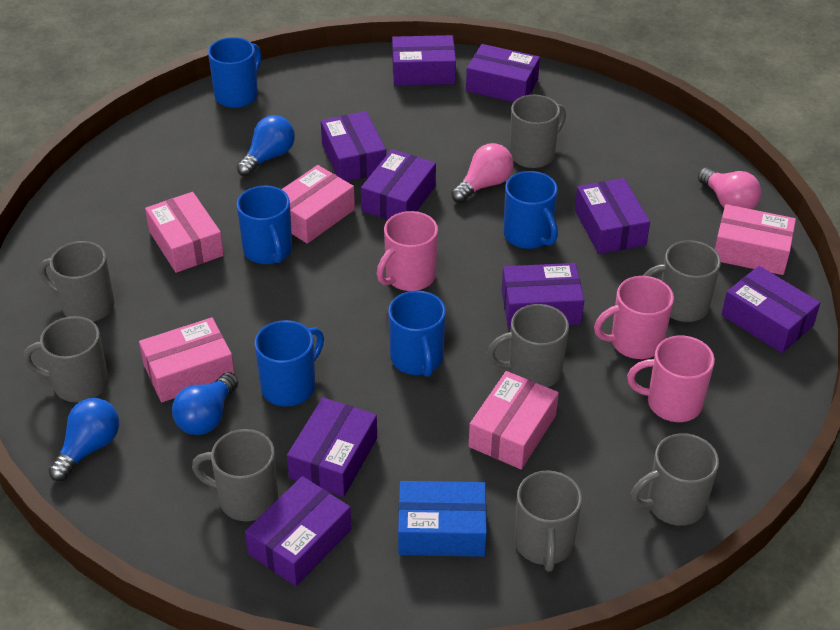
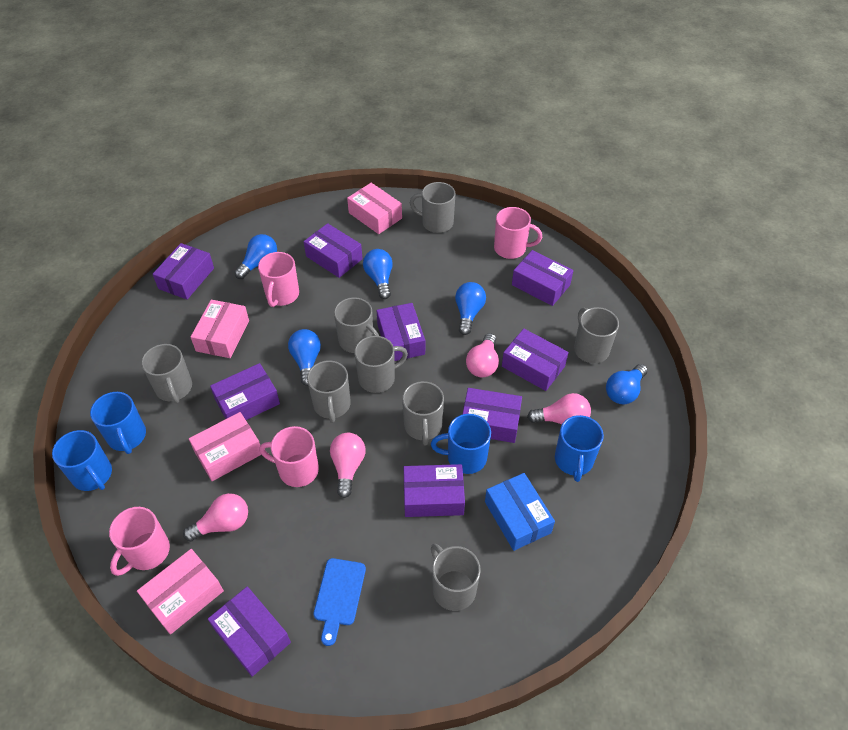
blue cutting board: none = 0 -> [313,558,366,646] = 1
blue light bulb: [48,398,119,481] [172,372,238,435] [237,115,295,176] = 3 -> [234,234,277,279] [288,329,321,386] [363,249,393,299] [455,282,486,335] [606,364,648,405] = 5
blue mug: [208,37,261,108] [237,186,292,264] [255,320,324,406] [388,291,446,377] [504,171,558,249] = 5 -> [52,430,112,491] [90,392,146,454] [431,414,491,474] [555,415,604,482] = 4
pink box: [139,317,235,402] [145,192,224,273] [281,165,355,244] [469,371,559,469] [715,204,796,275] = 5 -> [137,549,224,635] [189,412,262,481] [191,300,249,358] [347,183,402,234] = 4
pink light bulb: [451,143,513,203] [698,168,761,209] = 2 -> [183,493,248,542] [330,433,366,498] [466,333,499,377] [527,393,591,424] = 4
pink mug: [377,211,438,291] [594,276,674,359] [627,336,715,422] = 3 -> [109,507,170,576] [258,252,299,307] [259,426,319,487] [494,207,542,259] = 4

